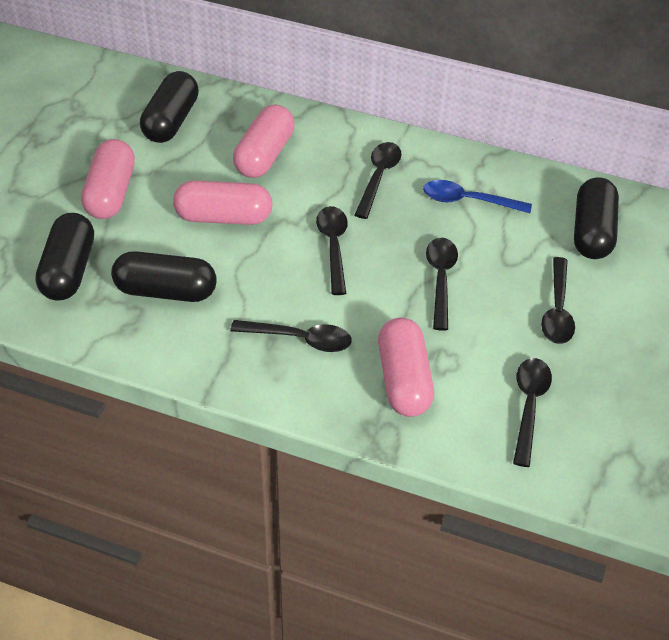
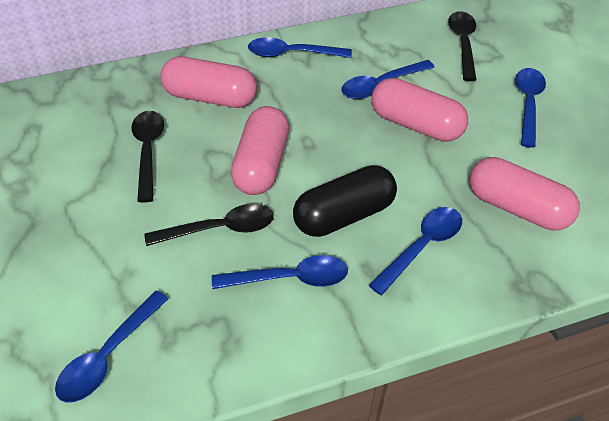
black capsule: [35,213,94,301] [111,251,217,302] [140,71,199,143] [574,177,619,259] = 4 -> [293,165,397,237] = 1
black spoon: [230,320,352,352] [316,206,348,295] [355,142,402,219] [426,238,458,331] [513,358,552,467] [541,257,575,344] = 6 -> [131,111,164,203] [144,204,274,246] [448,11,476,81] = 3
blue spoon: [423,180,532,213] = 1 -> [55,290,169,403] [212,255,348,289] [248,37,352,58] [341,60,435,99] [369,207,462,295] [515,68,546,148] = 6

